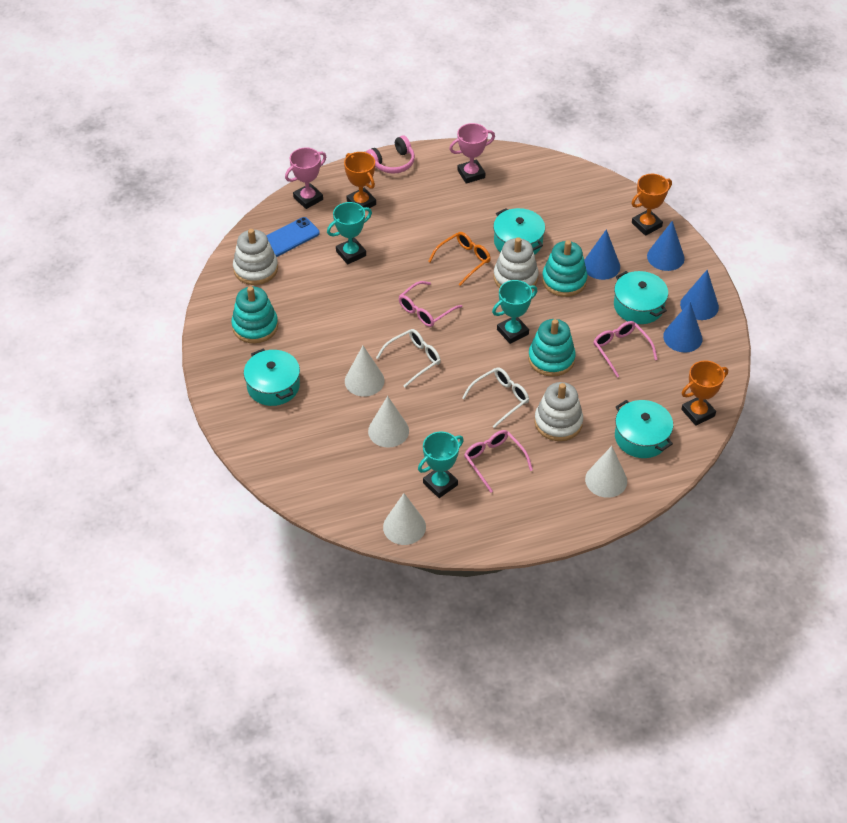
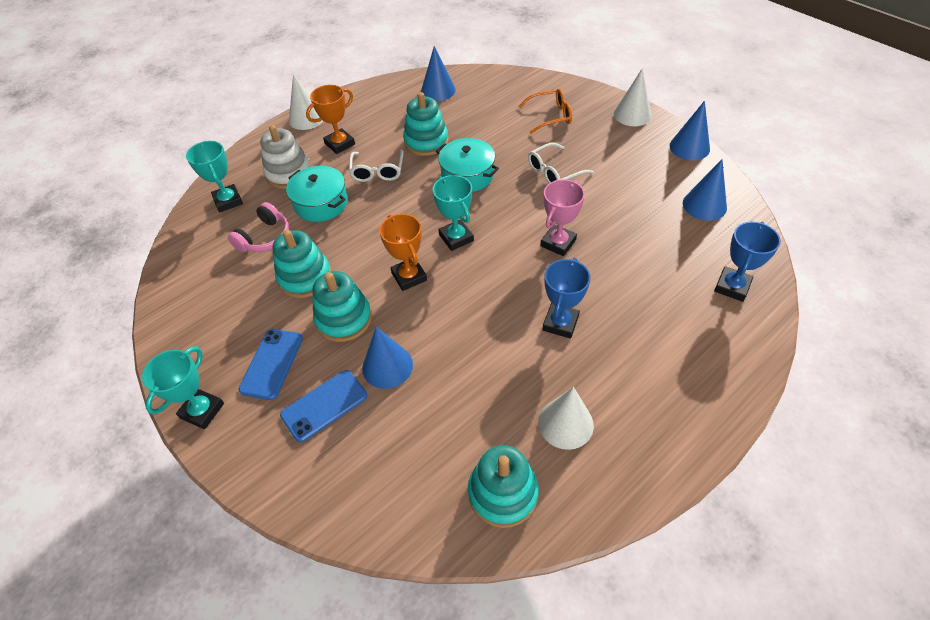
blue phone: [266,217,320,257] = 1 -> [238,329,303,400] [280,370,367,442] = 2
blue trophy: none = 0 -> [542,258,591,339] [714,222,781,302] = 2
orange trophy: [344,152,376,208] [632,174,672,236] [681,361,728,426] = 3 -> [306,85,355,154] [379,214,427,291] = 2
pink glasses: [399,281,463,327] [464,430,533,493] [593,321,658,377] = 3 -> none = 0
pink trophy: [285,147,326,209] [449,123,495,184] = 2 -> [540,179,585,256] = 1
turquoise pot: [244,349,300,406] [493,208,545,255] [614,271,668,324] [615,400,673,458] = 4 -> [286,166,348,222] [436,138,499,192] = 2
turquoise stacking toy: [231,286,278,343] [528,319,576,377] [542,240,587,297] = 3 -> [273,230,331,298] [312,271,372,342] [403,92,449,156] [468,445,539,528] = 4
white cone: [345,346,385,397] [368,396,409,448] [383,493,426,545] [585,446,627,498] = 4 -> [289,74,323,130] [538,387,594,450] [614,69,651,126] = 3
white stacking toy: [233,229,278,285] [493,237,539,288] [534,382,583,441] = 3 -> [260,125,311,189] = 1

